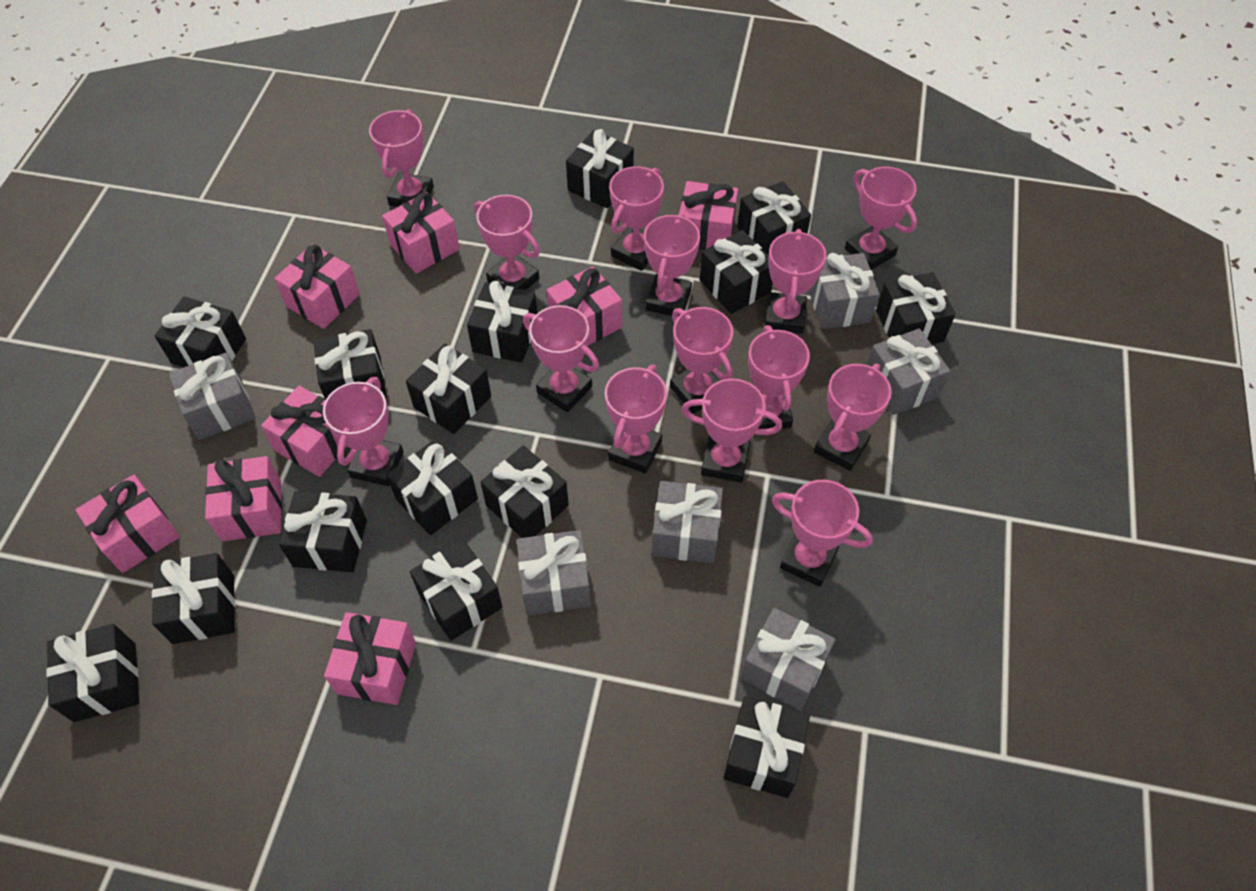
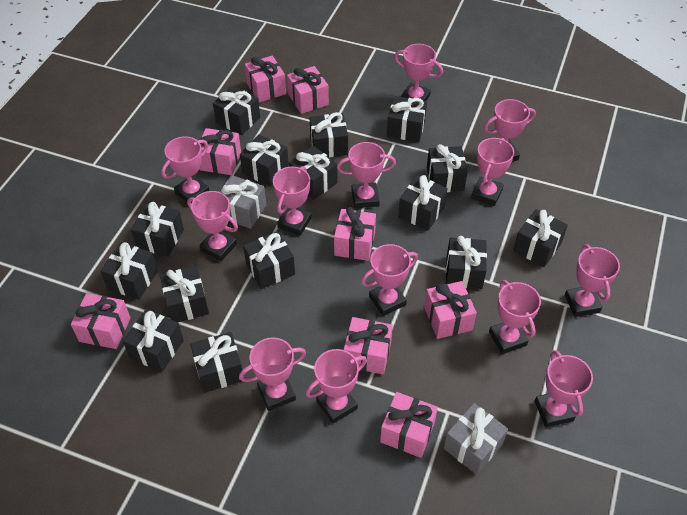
grey gift: [169,352,256,440] [516,530,591,615] [652,481,723,563] [741,608,836,711] [809,253,880,329] [867,329,951,415] = 6 -> [221,175,266,229] [444,403,508,475] = 2
pink trophy: [323,377,404,486] [369,109,434,207] [474,195,540,290] [523,305,599,412] [605,365,667,474] [609,166,664,271] [644,213,700,317] [670,307,733,414] [682,378,782,483] [748,325,810,429] [765,229,827,334] [772,479,873,587] [814,364,892,471] [845,166,917,270] = 14 -> [161,136,209,204] [187,191,238,261] [239,337,306,411] [273,166,311,236] [306,349,367,424] [337,142,396,208] [361,244,418,316] [394,44,443,101] [471,138,514,206] [484,99,536,162] [489,280,541,354] [535,350,593,427] [565,244,620,317] = 13

